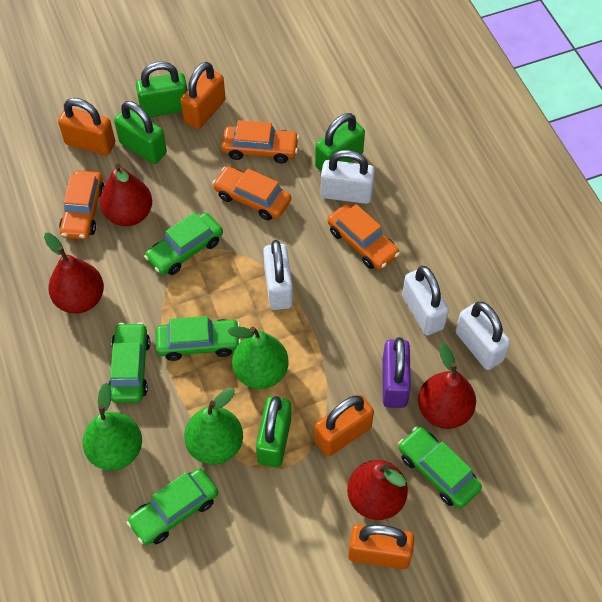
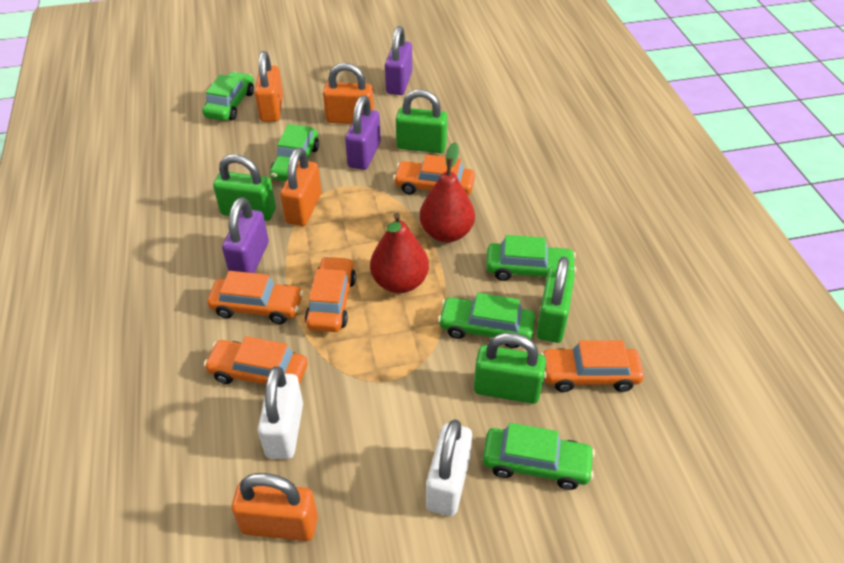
green pear: [83,383,142,470] [184,388,243,465] [228,326,288,389] = 3 -> none = 0
orange car: [59,170,104,240] [212,166,291,220] [222,120,300,164] [327,204,400,270] = 4 -> [204,336,308,385] [207,271,304,324] [305,256,356,332] [393,155,475,195] [541,340,644,392] = 5
purple padlock: [382,337,411,408] = 1 -> [222,197,269,273] [345,95,381,170] [385,26,412,95] = 3
red pear: [44,233,104,314] [100,164,152,226] [347,460,408,520] [418,344,476,429] = 4 -> [370,213,429,293] [420,142,475,243] = 2
white padlock: [263,240,293,310] [321,150,375,204] [402,266,449,335] [455,302,510,370] = 4 -> [258,366,303,459] [426,419,472,516] = 2

